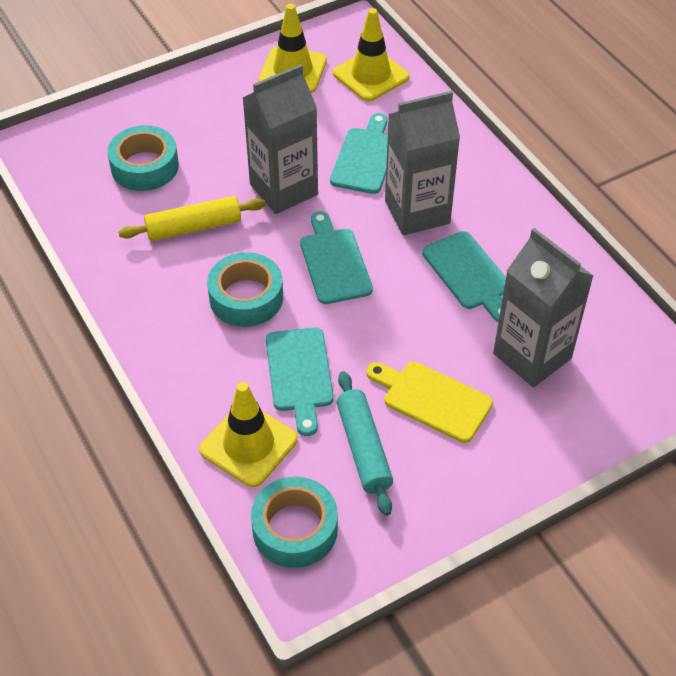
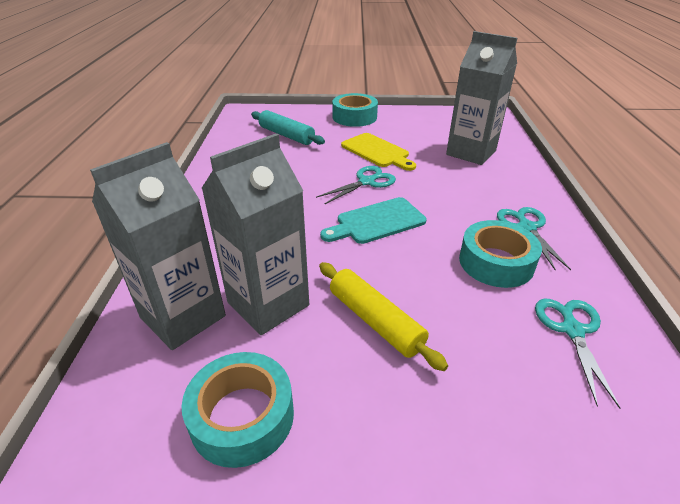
turquoise cutting board: [266,327,334,436] [300,211,373,304] [330,113,388,194] [422,231,506,322] = 4 -> [320,197,427,244] = 1
turquoise scissors: none = 0 -> [316,166,396,204] [497,207,571,271] [535,298,620,409] = 3
yellow traffic cone: [199,382,298,487] [258,4,327,93] [333,8,409,101] = 3 -> none = 0

